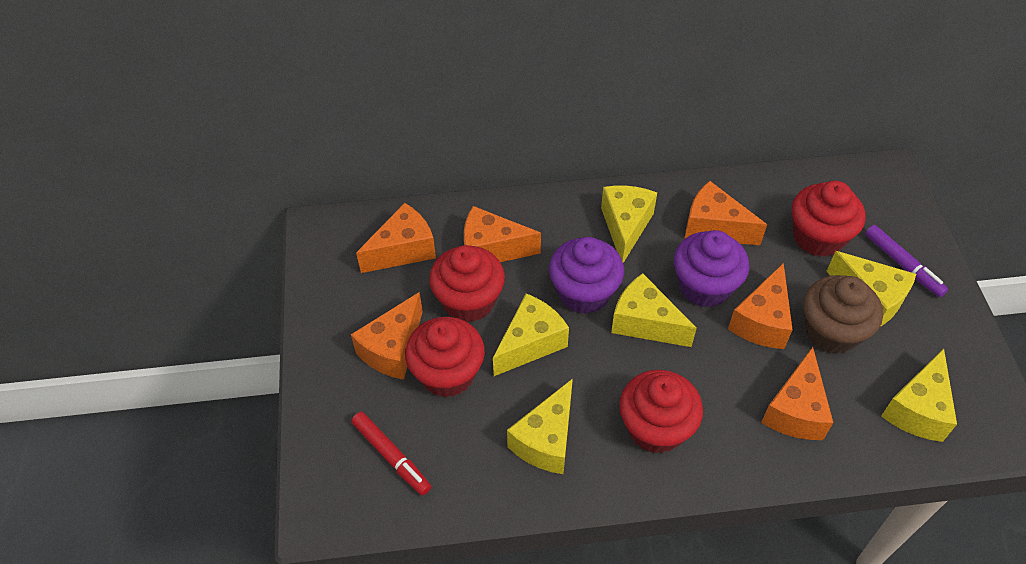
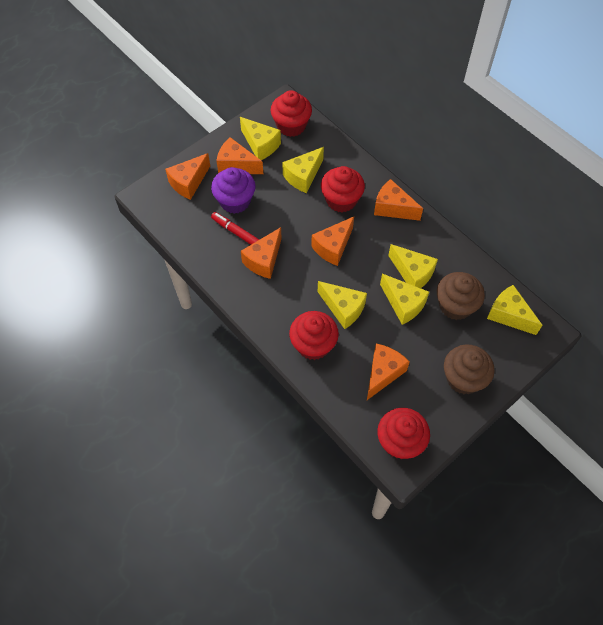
brown cupcake: [803,275,883,354] = 1 -> [437,272,485,320] [444,345,495,394] = 2
purple cupcake: [549,237,624,314] [674,230,750,308] = 2 -> [211,167,256,214] = 1
purple marker: [865,225,948,297] = 1 -> none = 0

